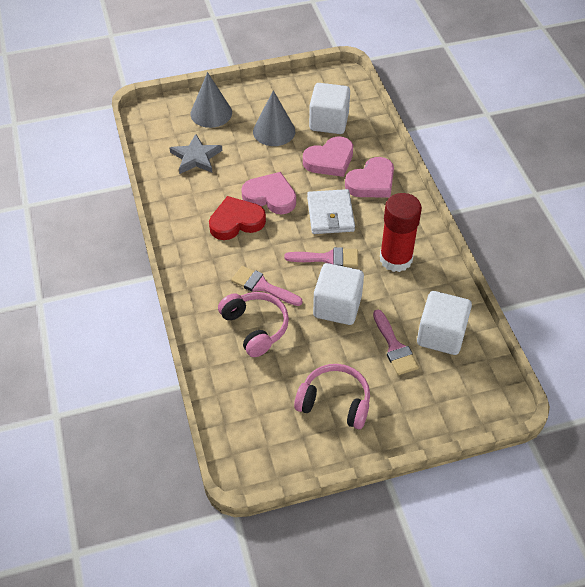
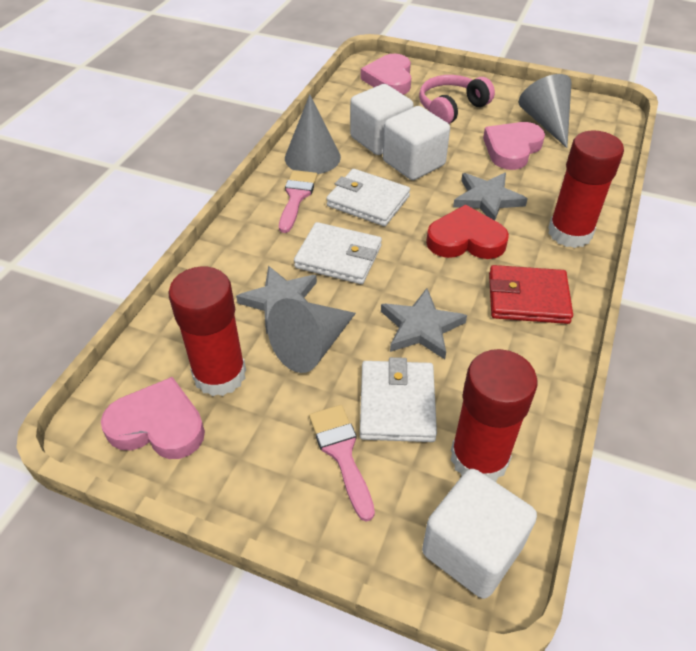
grey cone: [191,72,232,128] [253,90,295,146] = 2 -> [267,298,356,373] [285,94,341,174] [519,74,571,148] = 3
grey star: [170,134,222,174] = 1 -> [236,266,317,334] [381,288,467,359] [453,173,527,220] = 3
pink brush: [231,266,303,306] [284,247,358,267] [373,310,419,375] = 3 -> [279,170,317,233] [309,405,375,522] = 2
pink headphones: [218,292,289,357] [294,364,370,429] = 2 -> [419,75,495,124] = 1
red glue stick: [380,193,422,272] = 1 -> [168,266,246,396] [451,349,537,482] [548,130,624,248] = 3
red wallet: none = 0 -> [489,265,573,324] = 1
white wallet: [307,189,355,234] = 1 -> [294,222,382,284] [326,169,410,226] [360,357,437,442] = 3

